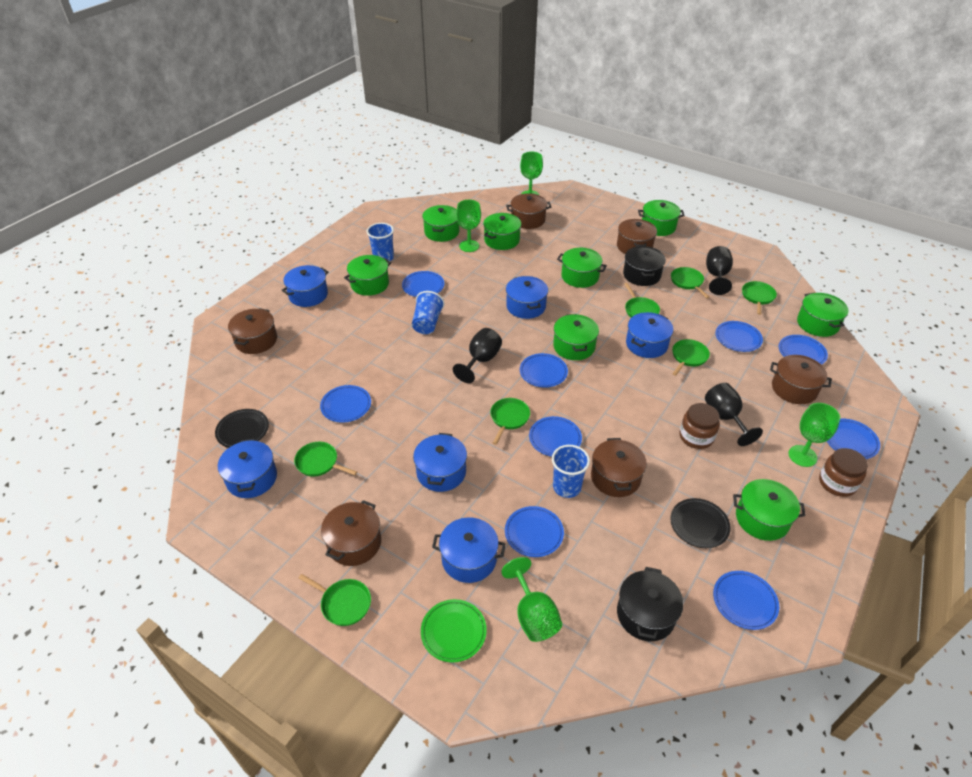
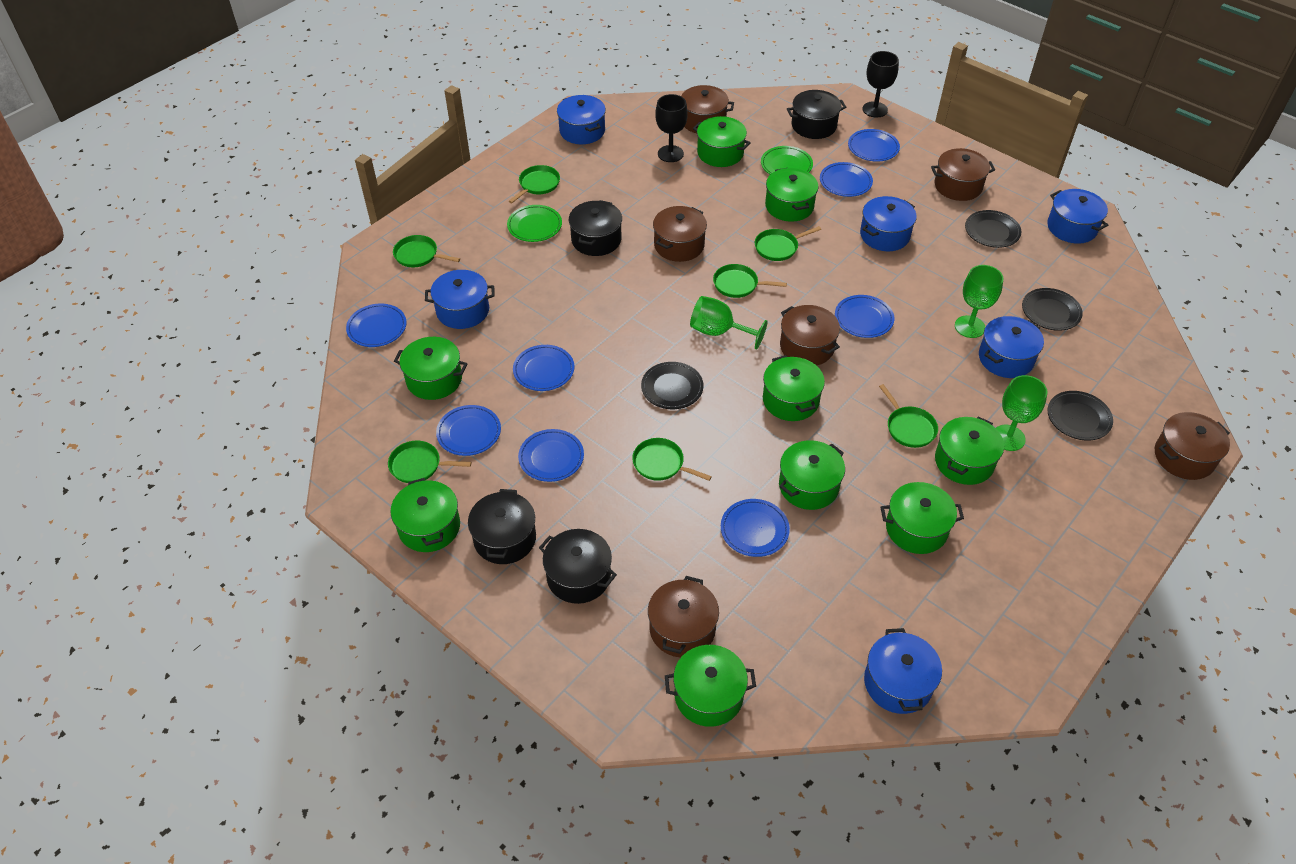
black goblet: [453,328,502,383] [705,383,763,446] [706,246,733,295] = 3 -> [655,94,688,162] [863,51,899,117] = 2
black plate: [215,409,269,448] [670,498,731,548] = 2 -> [641,362,704,409] [965,210,1021,248] [1022,288,1083,331] [1047,391,1113,440] = 4
black pot: [617,567,683,641] [623,246,666,286] = 2 -> [468,489,536,564] [539,529,617,604] [569,200,622,256] [787,90,846,139] = 4
blue cup: [367,223,394,261] [412,291,445,334] [552,445,590,498] = 3 -> none = 0
blue plate: [320,385,371,423] [402,271,444,297] [505,506,564,557] [520,353,568,387] [529,416,582,457] [713,571,779,630] [715,321,763,352] [779,335,828,365] [827,419,880,459] = 9 -> [346,304,407,347] [436,405,501,456] [513,345,574,391] [518,429,584,482] [721,499,790,557] [820,162,873,197] [835,295,894,338] [848,129,900,162] = 8
brown jar: [680,403,720,449] [819,448,868,497] = 2 -> none = 0
green goblet: [456,200,481,252] [501,557,562,642] [520,152,543,195] [789,403,840,467] = 4 -> [690,296,768,350] [955,265,1004,338] [996,375,1047,451] = 3
green plate: [421,599,487,663] = 1 -> [507,205,562,242] [761,146,813,175] = 2
green pot: [344,255,391,296] [422,205,459,242] [483,213,521,250] [553,314,599,360] [557,248,607,288] [638,200,685,236] [733,479,806,541] [797,292,849,337] = 8 -> [390,478,460,552] [394,337,467,400] [665,645,756,727] [693,116,751,167] [763,355,825,421] [765,168,819,222] [779,440,845,510] [881,482,964,554] [935,417,1004,485] = 9

